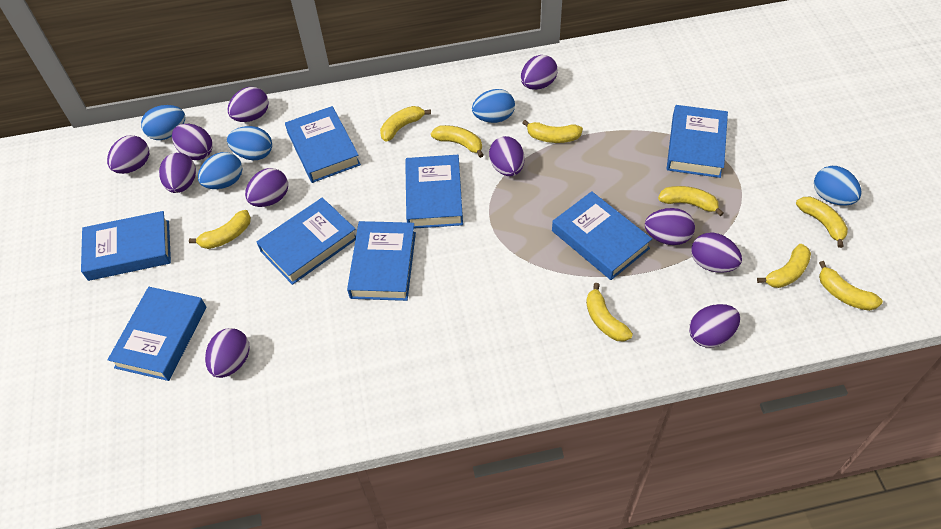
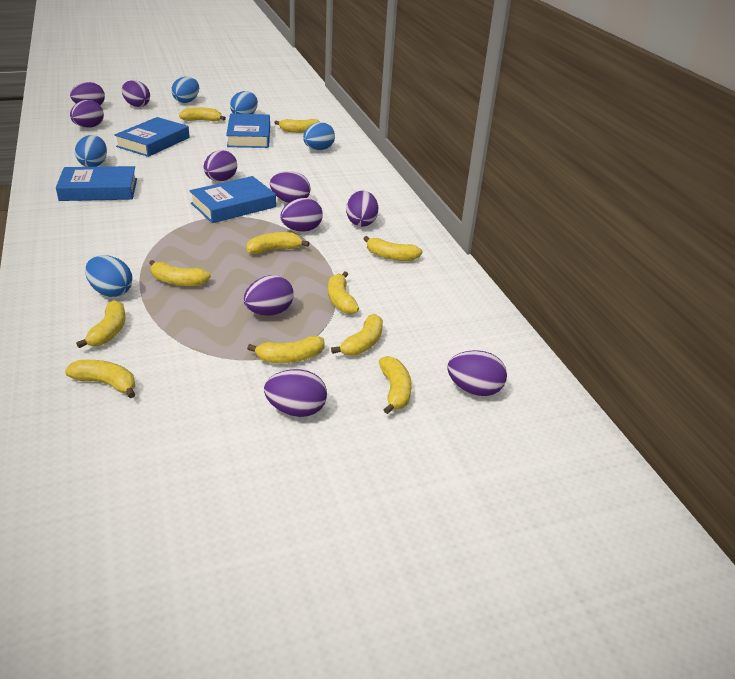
blue book: [81,211,171,281] [108,287,206,381] [257,198,356,285] [285,106,361,183] [347,221,416,301] [405,155,463,229] [552,191,652,280] [667,105,728,178] = 8 -> [56,166,137,201] [114,117,190,157] [189,176,276,223] [226,114,270,148] = 4
purple egg: [107,135,149,174] [159,153,196,193] [172,124,213,160] [205,328,250,378] [228,87,269,122] [245,168,288,207] [489,136,525,176] [521,55,558,90] [645,208,695,245] [689,304,740,348] [691,232,742,273] = 11 -> [70,82,105,105] [70,100,104,128] [122,80,150,107] [203,150,237,181] [244,275,294,316] [264,369,327,417] [270,171,310,203] [280,198,323,232] [346,191,378,227] [447,350,507,396] = 10
yellow banana: [189,210,251,249] [380,106,431,141] [431,125,484,158] [523,120,583,143] [586,283,633,341] [658,186,724,216] [757,244,811,288] [796,197,848,248] [819,261,883,311] = 9 -> [65,360,136,398] [76,300,126,348] [149,260,211,286] [179,107,226,121] [247,232,309,254] [247,336,325,363] [274,119,320,133] [328,271,359,314] [331,314,383,356] [364,236,423,261] [379,356,412,414] = 11

